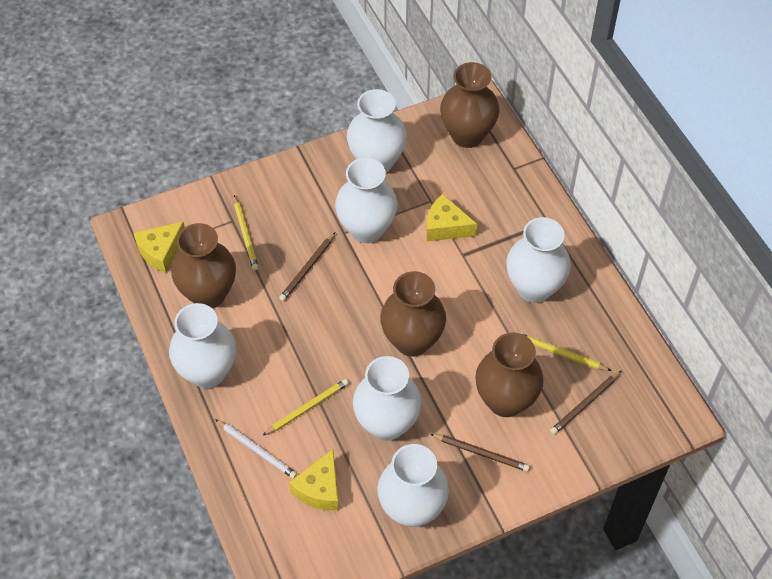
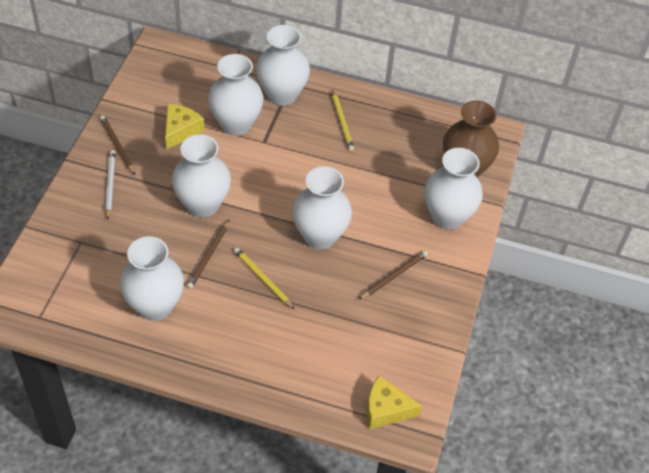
brown vase: [171,223,236,308] [380,271,446,357] [440,62,499,148] [475,333,544,417] = 4 -> [443,100,499,177] = 1
yellow cheese: [134,221,185,273] [289,449,339,510] [426,194,477,241] = 3 -> [165,104,205,150] [367,375,422,429] = 2
yellow pencil: [234,195,259,270] [262,379,349,436] [520,333,611,371] = 3 -> [234,248,295,310] [332,89,354,151] = 2

